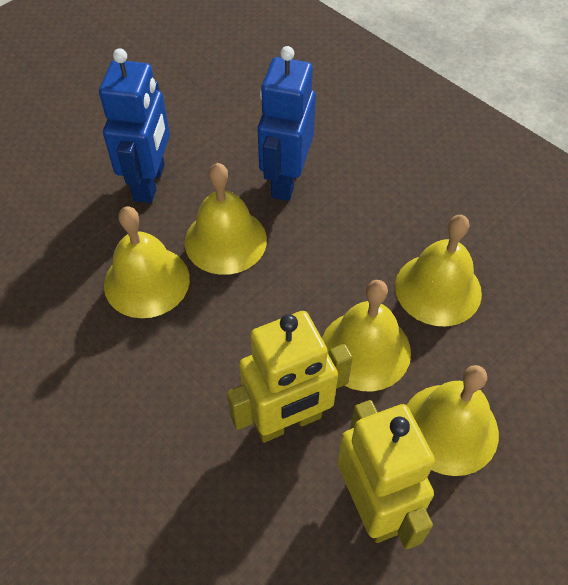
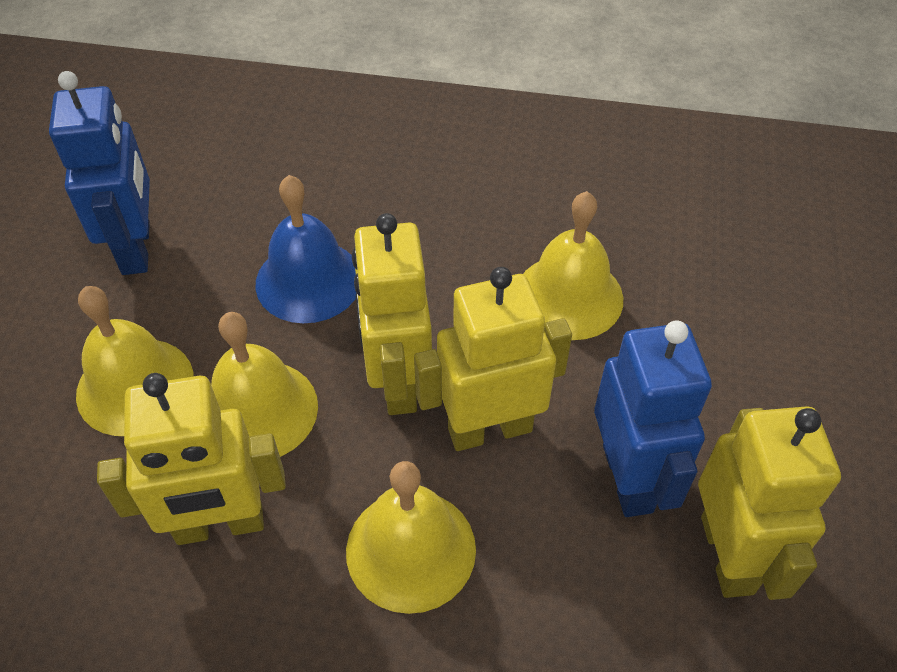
blue bell: none = 0 -> [255,175,356,323] = 1
yellow bell: [104,206,190,318] [185,163,267,275] [322,280,411,391] [395,215,482,326] [407,365,499,476] = 5 -> [76,286,194,436] [211,312,318,457] [346,461,476,614] [523,191,623,340] = 4
yellow robot: [227,311,353,443] [337,400,435,549] = 2 -> [97,373,286,545] [352,213,432,415] [414,267,572,451] [698,406,841,600] = 4

